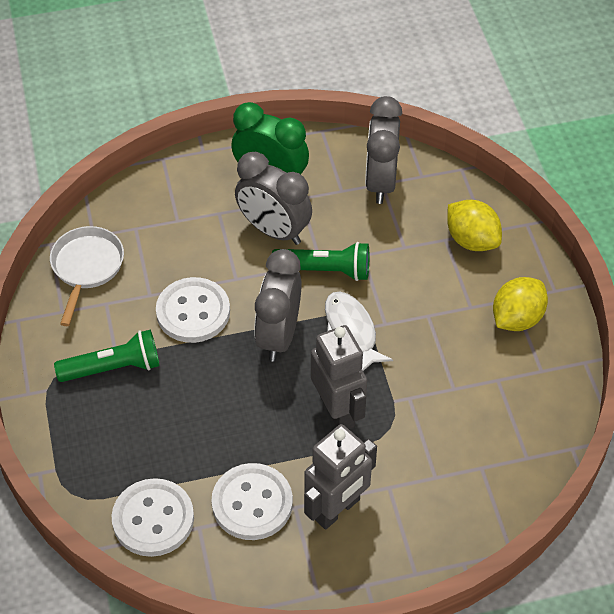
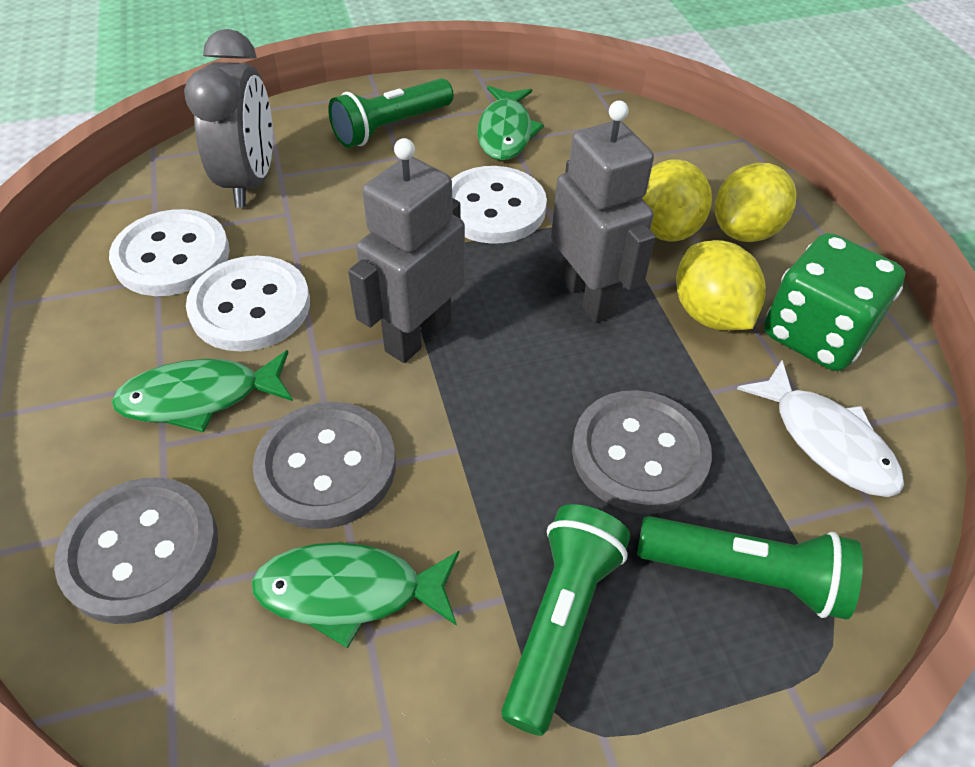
green clock: [231,102,309,174] = 1 -> none = 0
green dice: none = 0 -> [764,233,905,371] = 1
green fish: none = 0 -> [112,350,293,433] [252,542,460,648] [477,86,544,160] = 3
green flashlight: [54,330,160,382] [272,242,369,281] = 2 -> [328,78,453,148] [501,504,630,736] [637,516,863,620] = 3
grey button: none = 0 -> [54,477,218,624] [253,402,396,529] [572,390,712,514] = 3
grey clock: [235,152,312,245] [254,249,301,362] [365,96,402,204] = 3 -> [184,29,273,208] = 1
white pan: [50,226,124,326] = 1 -> none = 0
yellow lemon: [447,200,502,251] [493,277,548,331] = 2 -> [642,159,712,241] [676,240,766,331] [715,163,796,242] = 3

